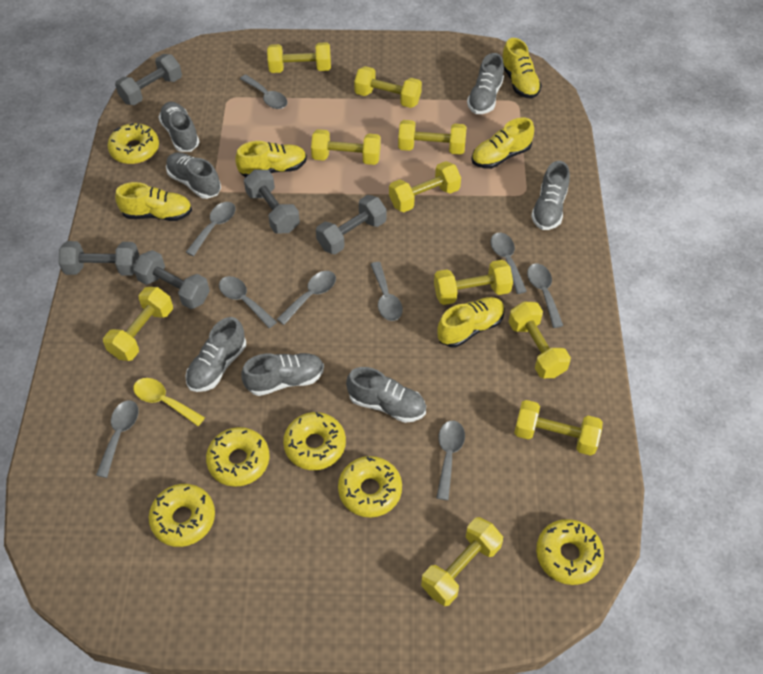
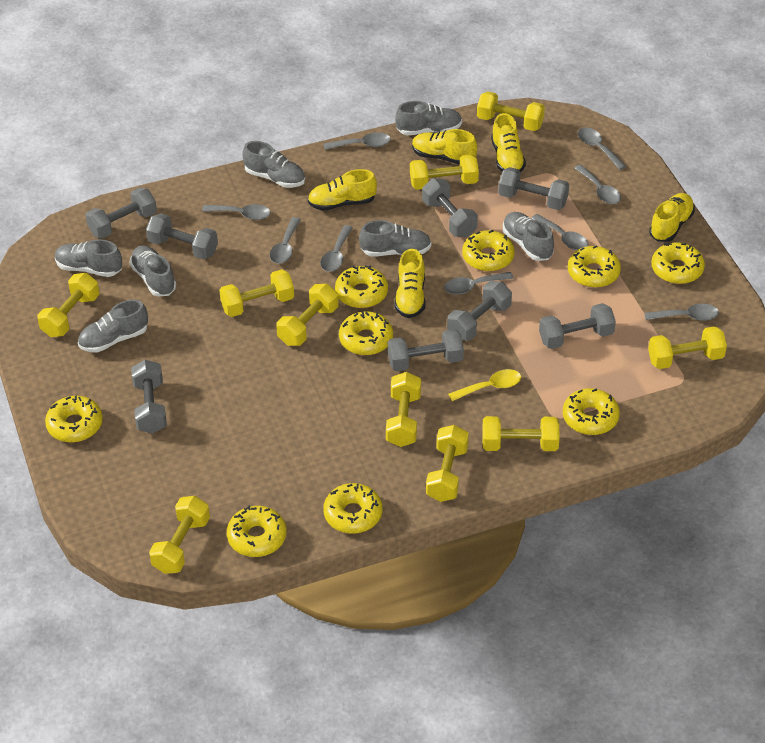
grey dumbbell: [59,241,139,276] [115,54,182,105] [133,250,210,309] [244,170,300,234] [316,195,387,254] = 5 -> [86,187,157,239] [131,360,167,433] [146,213,218,260] [388,329,464,371] [422,178,478,237] [447,281,512,341] [498,167,569,210] [539,303,616,349] = 8
yellow donut: [108,123,159,164] [149,484,215,547] [206,427,270,487] [283,412,346,470] [338,456,402,517] [536,519,604,585] = 6 -> [45,396,103,442] [227,506,286,557] [323,483,382,534] [335,265,388,308] [339,311,393,355] [462,230,515,271] [563,388,620,435] [568,245,621,288] [651,242,705,284] = 9

